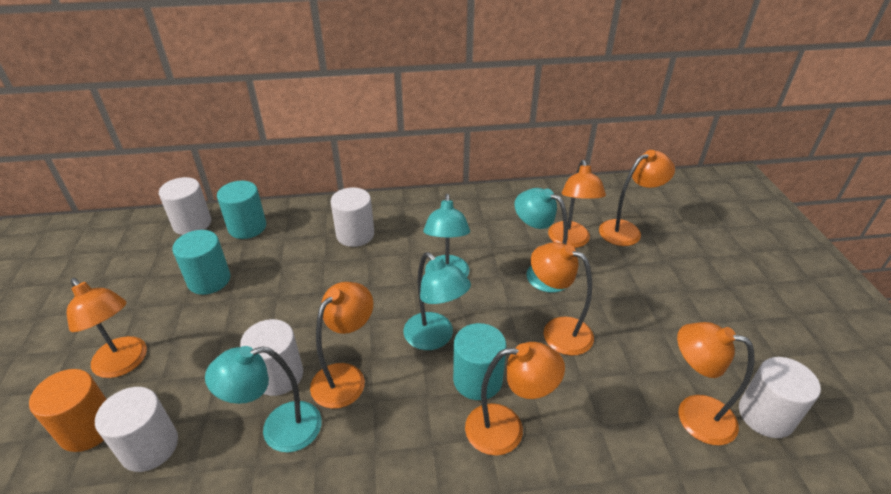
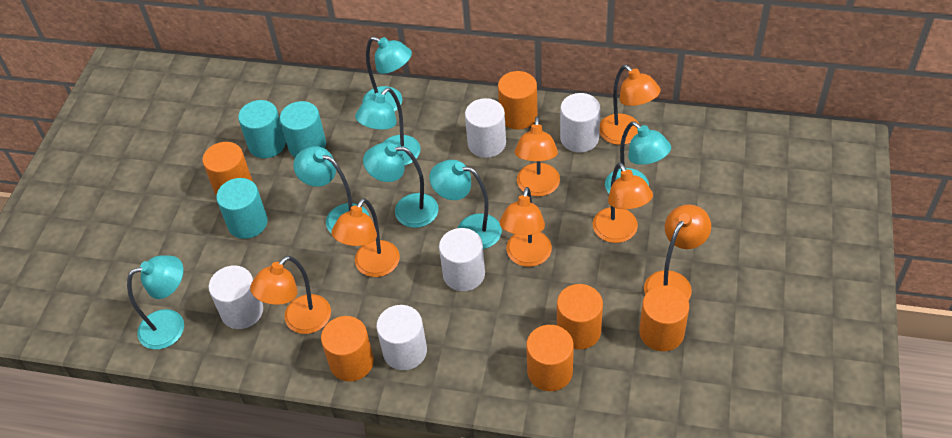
orange cylinder: [29,369,107,452] = 1 -> [202,142,253,196] [321,316,374,382] [498,71,537,130] [526,325,574,391] [557,284,603,350] [639,285,689,351] = 6
turquoise lamp: [205,346,322,453] [404,252,471,350] [423,194,470,277] [514,188,568,292] = 4 -> [127,255,184,350] [293,146,369,234] [355,88,420,166] [362,36,412,112] [363,143,438,228] [430,160,502,249] [605,122,671,194] = 7

